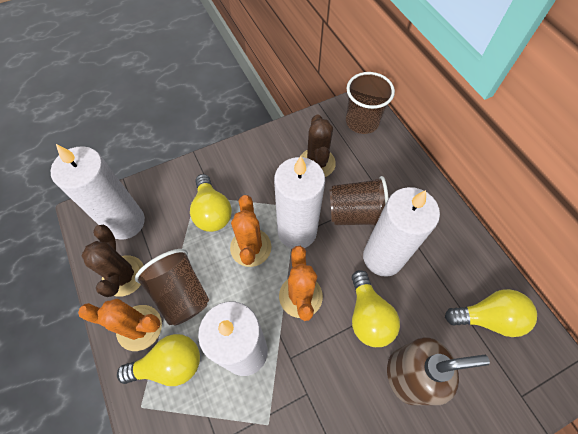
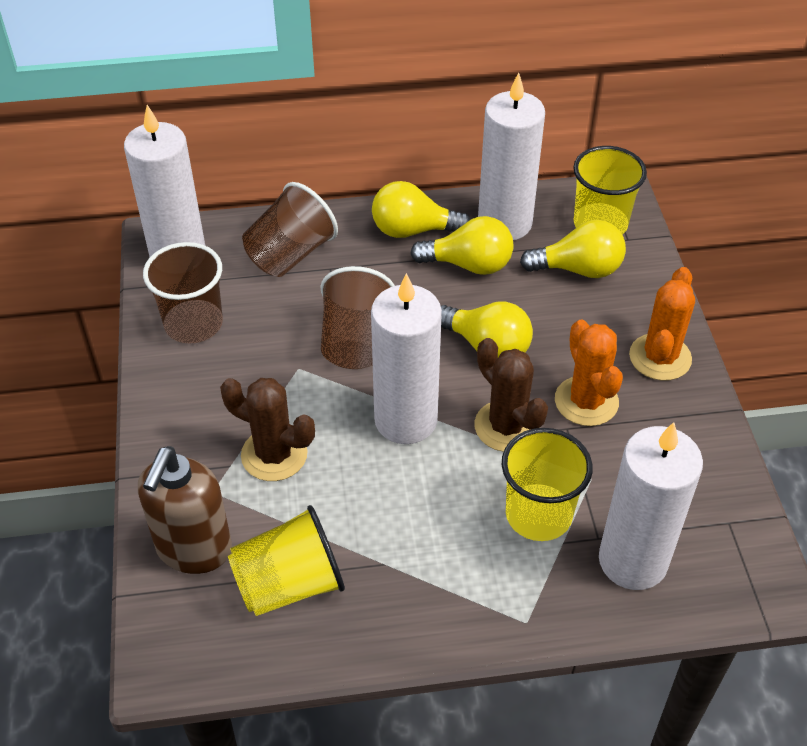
orange cactus: [78,299,162,351] [230,195,272,267] [279,246,323,321] = 3 -> [555,319,623,426] [629,267,695,381] = 2
yellow cup: none = 0 -> [228,505,345,616] [502,428,593,541] [573,146,647,235] = 3

